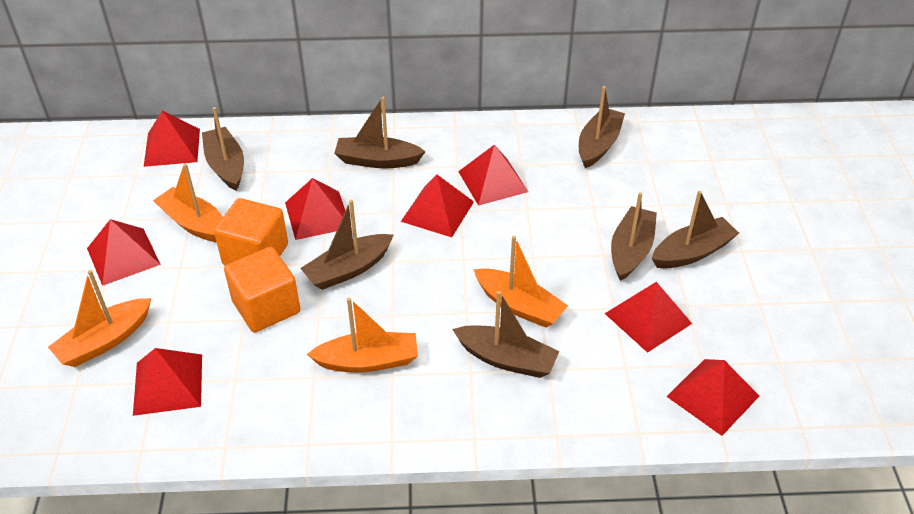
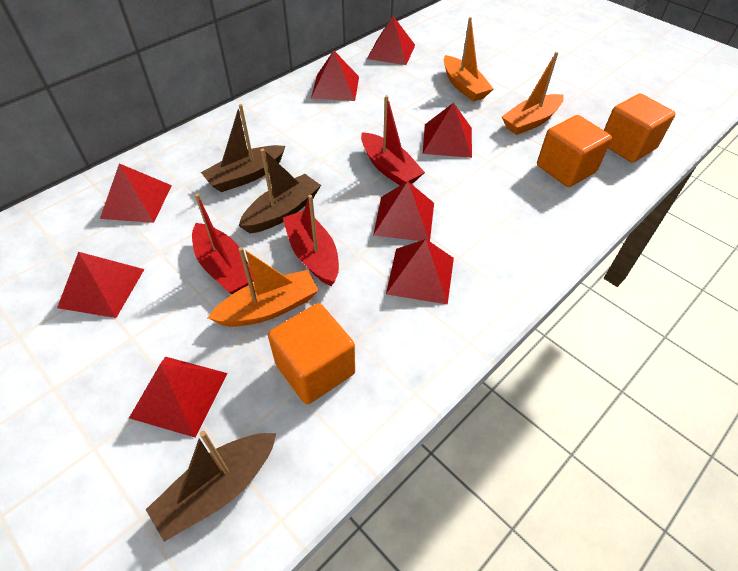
brown boat: [202,107,244,191] [300,200,393,290] [334,97,426,168] [452,291,560,378] [579,86,625,168] [611,192,657,281] [652,191,739,268] = 7 -> [146,431,276,542] [201,104,286,192] [239,149,321,233] = 3
orange boat: [48,270,152,367] [153,163,223,243] [307,297,418,373] [473,236,568,328] = 4 -> [208,247,319,327] [444,17,493,102] [502,52,564,135] = 3
orange cube: [214,198,288,266] [224,247,301,333] = 2 -> [268,303,355,404] [537,115,612,187] [604,93,676,163] = 3
red boat: none = 0 -> [192,193,254,294] [283,195,339,286] [361,95,425,185] = 3

